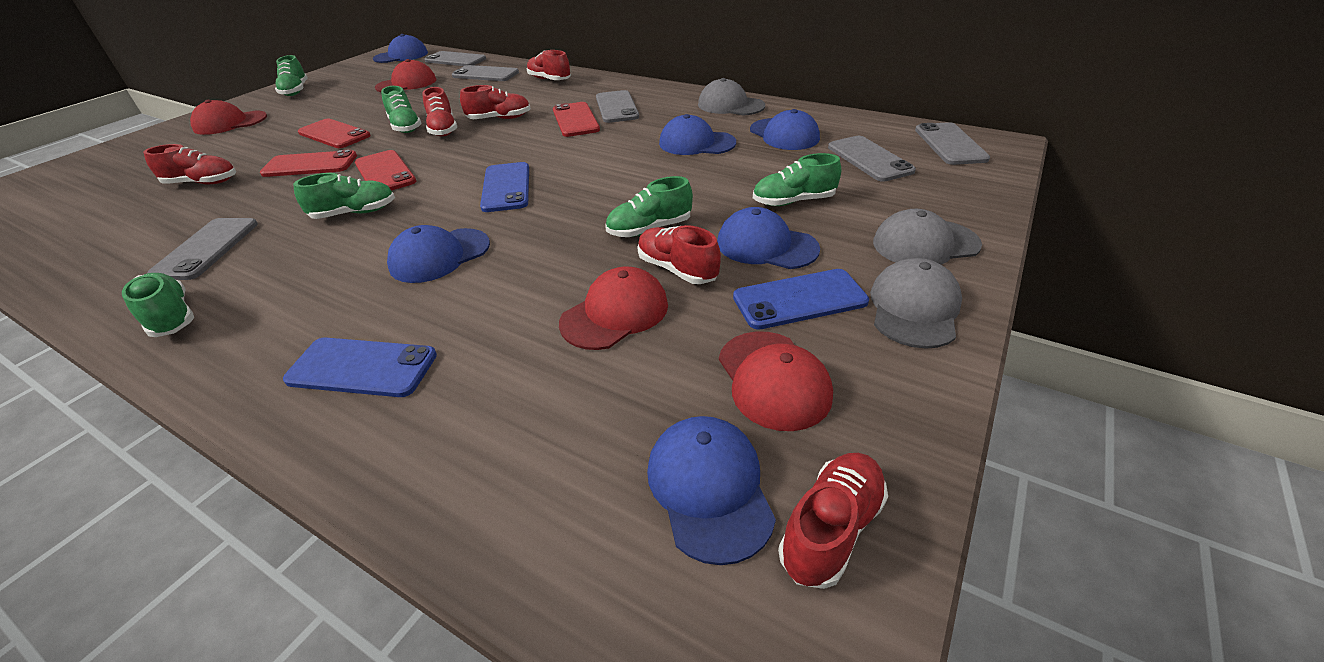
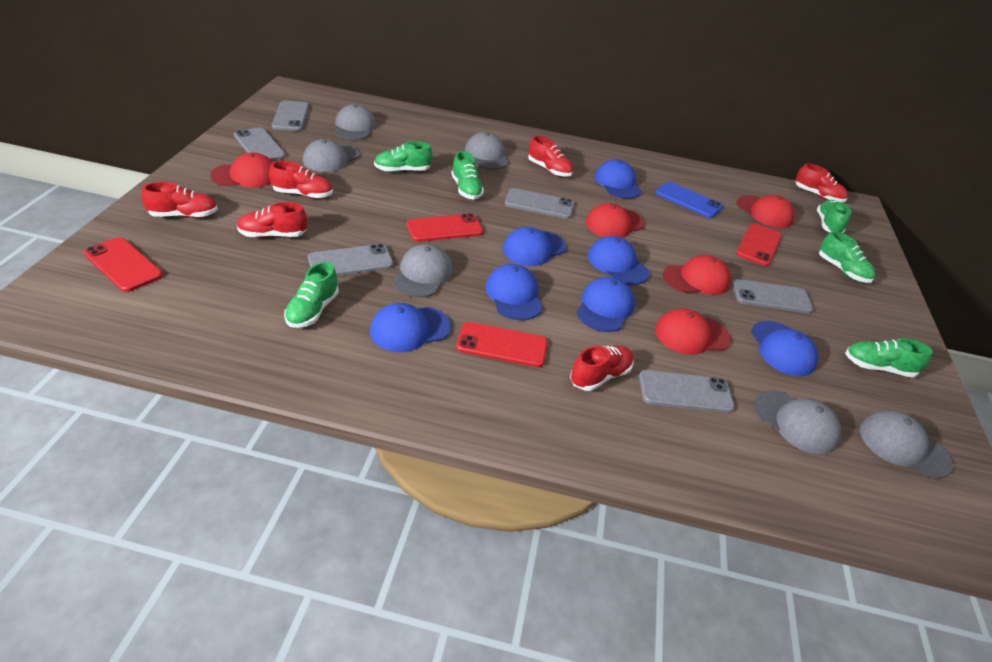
blue cap: [373,34,428,63] [387,225,490,283] [647,416,776,565] [659,114,736,155] [717,207,820,269] [750,109,820,150] = 6 -> [370,303,451,352] [485,264,543,320] [503,227,566,266] [576,277,635,332] [587,236,650,285] [595,159,642,199] [751,321,818,376] = 7
blue phone: [283,337,437,397] [480,162,529,212] [733,269,869,330] = 3 -> [655,182,723,218] = 1
grey cap: [698,78,765,116] [870,258,962,349] [873,209,982,265] = 3 -> [303,139,359,172] [334,104,376,140] [392,244,453,298] [465,132,509,170] [754,390,841,455] [860,410,953,479] = 6
red cap: [190,100,267,135] [375,59,436,92] [559,266,668,350] [719,331,833,431] = 4 -> [210,152,273,188] [586,203,644,238] [655,308,731,355] [663,255,731,295] [737,195,794,228] = 5

